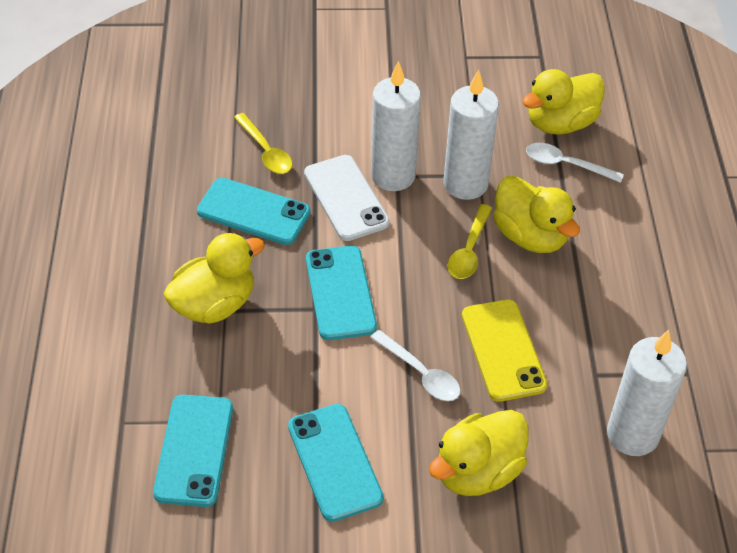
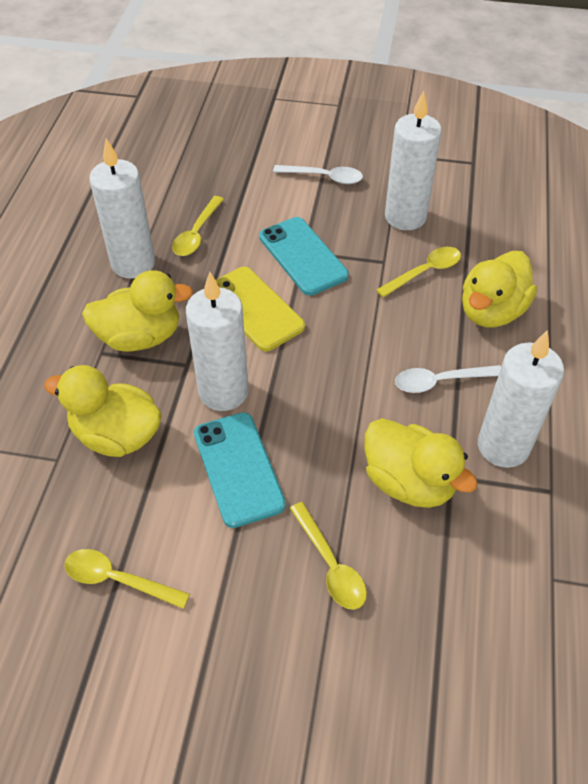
turquoise phone: [153,395,233,507] [197,178,311,245] [288,404,384,522] [306,245,377,340] = 4 -> [194,412,286,528] [259,217,349,295] = 2
white candle: [371,61,421,191] [443,69,499,200] [607,330,687,456] = 3 -> [89,138,155,279] [186,272,249,411] [385,90,442,230] [478,330,564,468] = 4
white phone: [304,155,390,241] = 1 -> none = 0
yellow spoon: [234,113,293,174] [448,204,492,279] = 2 -> [64,549,190,609] [172,196,224,256] [290,502,367,610] [376,247,461,298] = 4

